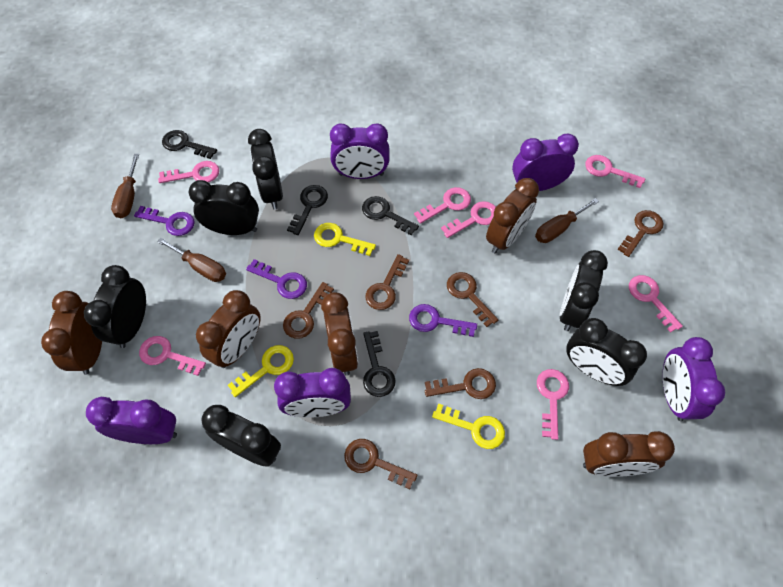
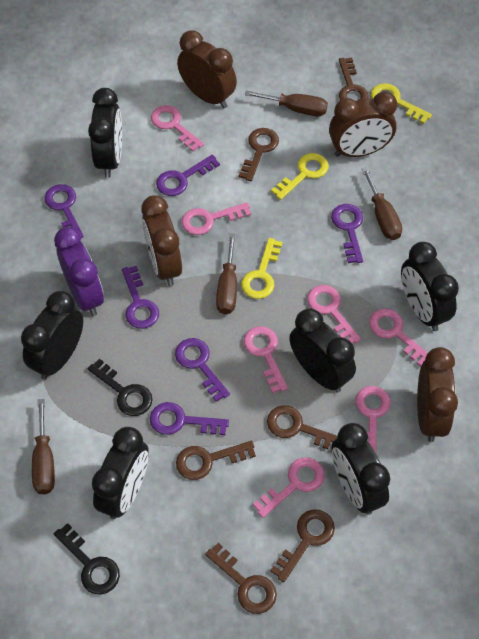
black key: [162,130,217,159] [287,185,328,235] [362,196,419,235] [363,331,396,397] = 4 -> [54,523,120,595] [88,359,153,416] = 2
brown clock: [41,291,102,375] [196,290,260,368] [321,292,358,376] [486,178,539,254] [583,431,675,477] = 5 -> [141,195,182,286] [177,30,237,109] [329,92,397,157] [417,347,458,442] = 4
brown screwdriver: [111,154,139,218] [157,238,226,282] [535,198,599,243] = 3 -> [32,399,55,494] [216,233,237,314] [245,90,328,116] [362,167,402,240] = 4
purple clock: [86,397,177,444] [274,368,351,418] [330,124,390,179] [512,133,579,191] [662,337,725,421] = 5 -> [54,227,104,316] = 1
purple key: [134,206,195,236] [246,259,307,299] [409,304,477,337] = 3 -> [44,184,84,238] [122,266,159,329] [150,402,229,435] [156,154,220,196] [175,338,230,402] [331,204,363,263] = 6

